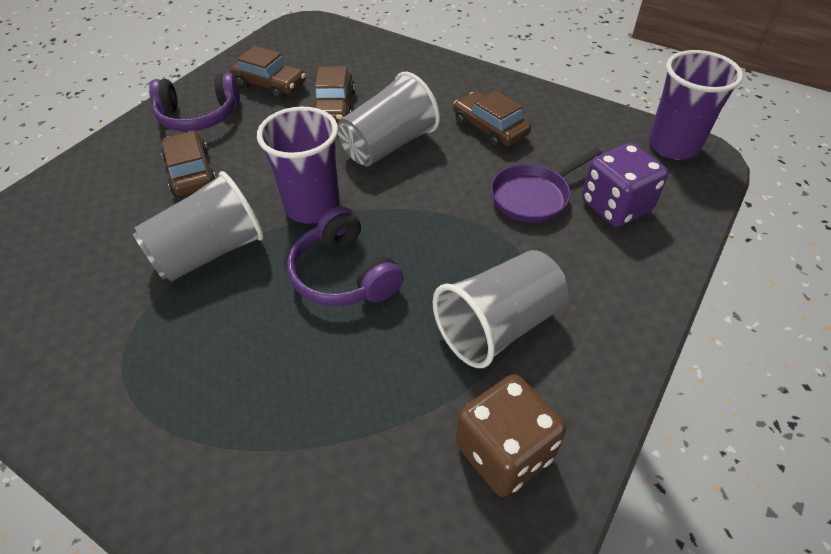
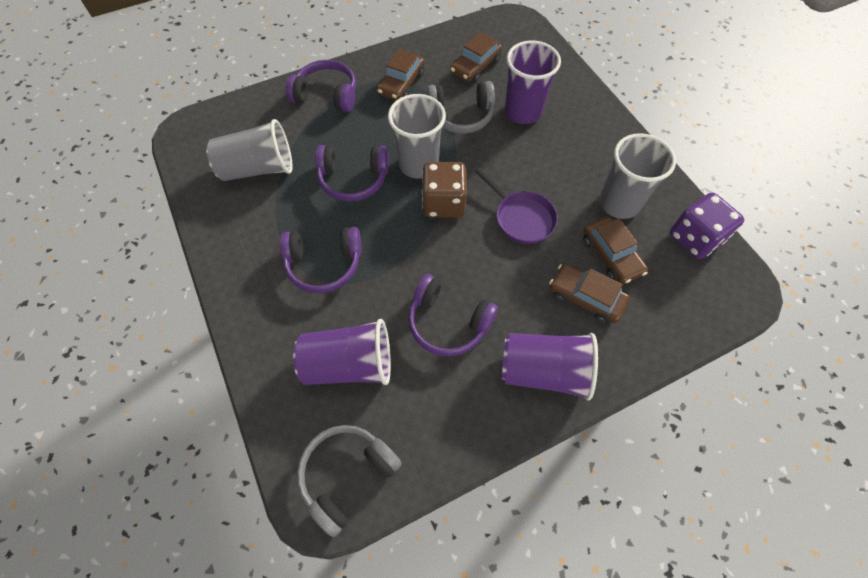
grey headphones: none = 0 -> [297,425,402,537] [427,81,495,134] = 2
purple cup: [257,107,340,224] [649,50,743,160] = 2 -> [293,319,391,385] [502,333,598,401] [505,41,561,124] = 3
purple headphones: [149,73,240,132] [287,206,403,306] = 2 -> [280,227,362,293] [286,60,356,112] [315,145,389,202] [408,274,498,357] = 4

